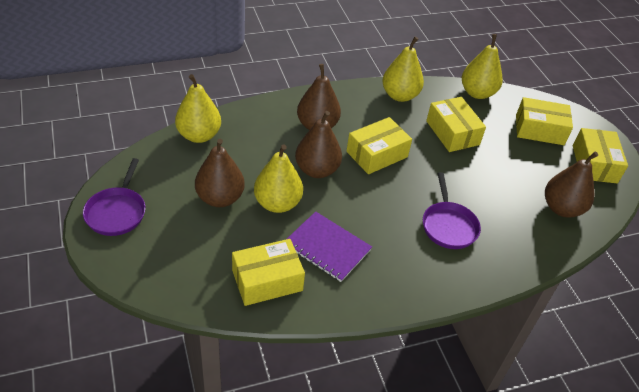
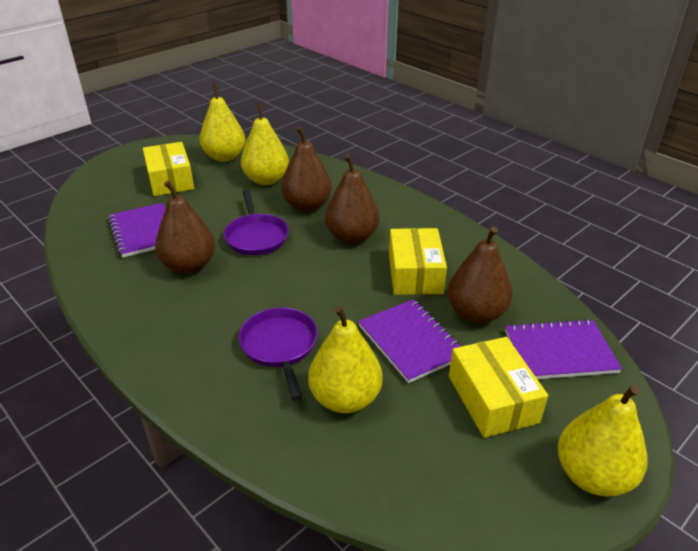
purple notebook: [287,211,372,282] = 1 -> [108,203,166,258] [358,299,462,383] [505,319,622,379] = 3
yellow box: [232,239,305,306] [346,117,412,174] [426,97,486,152] [516,97,573,145] [573,128,628,184] = 5 -> [143,142,194,196] [389,228,447,295] [449,337,548,438] = 3

